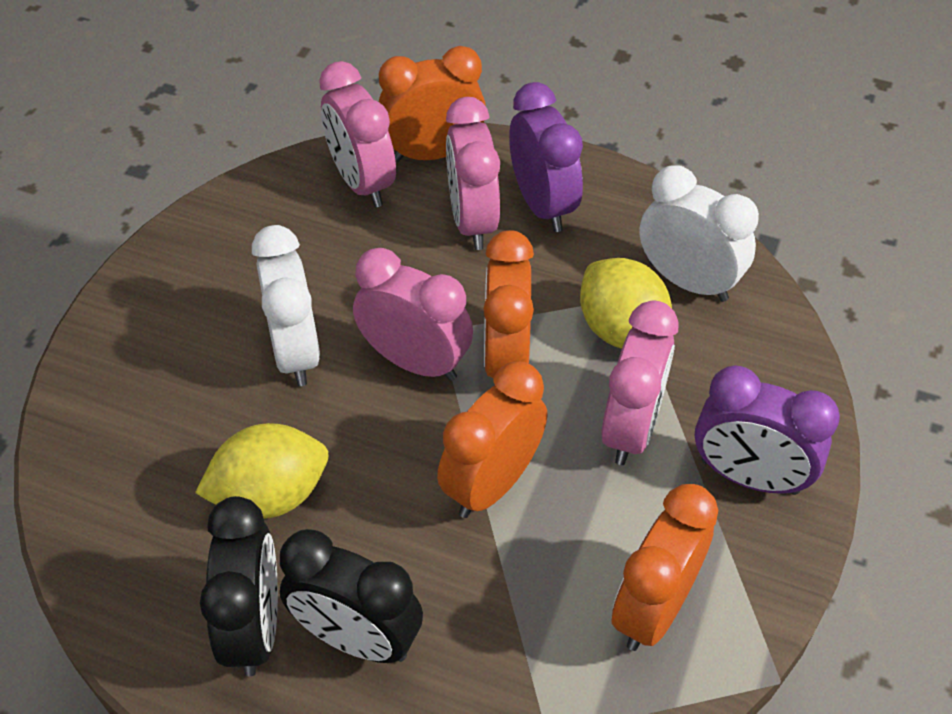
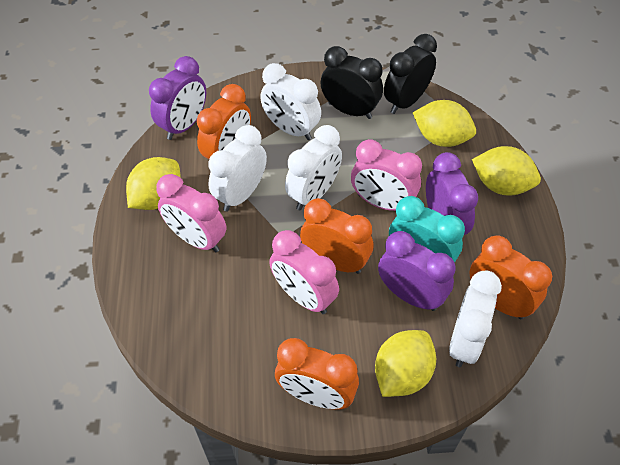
pink clock: [319,61,396,207] [353,248,473,381] [446,97,500,250] [602,300,679,465] = 4 -> [156,174,226,252] [269,230,339,314] [351,139,422,211] = 3
purple clock: [509,82,583,232] [695,365,840,495] = 2 -> [149,56,206,140] [378,231,456,311] [426,152,478,235] = 3
turquoise clock: none = 0 -> [389,196,465,263] = 1
white clock: [252,225,320,386] [639,165,759,302] = 2 -> [208,125,267,212] [260,63,321,140] [285,125,342,210] [449,271,502,367] = 4
yellow lemon: [195,423,329,519] [580,258,672,349] = 2 -> [126,157,181,210] [375,330,436,397] [413,100,476,147] [472,146,541,195] = 4

